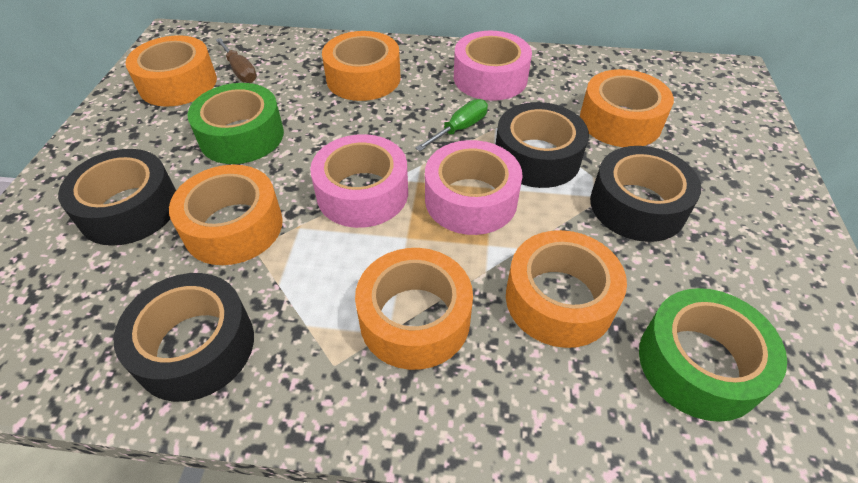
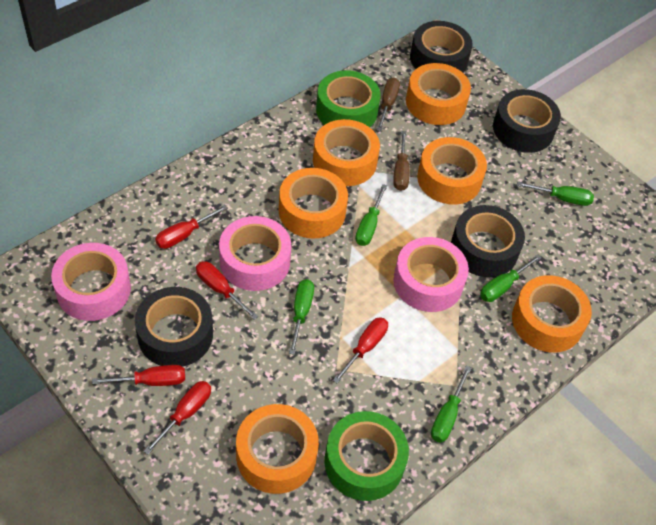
brown screwdriver: [216,38,257,83] = 1 -> [377,78,400,131] [393,131,410,191] = 2
green screwdriver: [415,99,488,151] = 1 -> [289,279,314,355] [355,184,387,246] [431,365,471,443] [480,254,542,302] [517,182,594,206] = 5
red screwdriver: none = 0 -> [92,365,185,386] [144,381,211,455] [155,205,228,249] [196,261,258,320] [333,317,388,384] = 5

